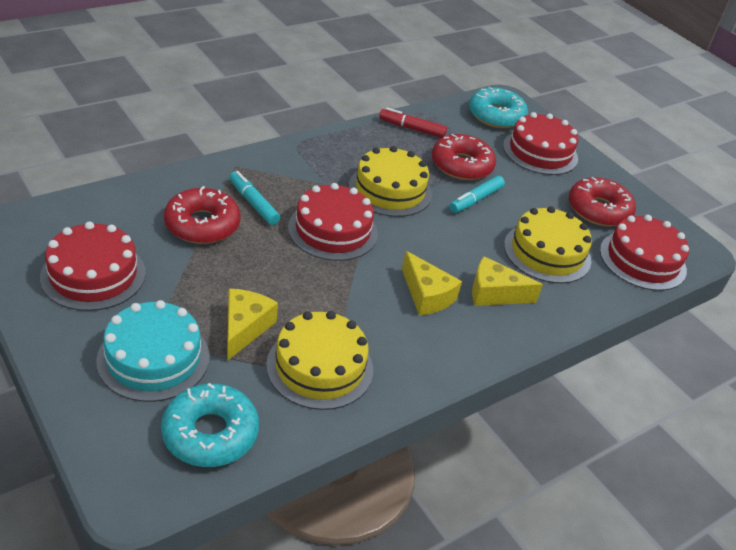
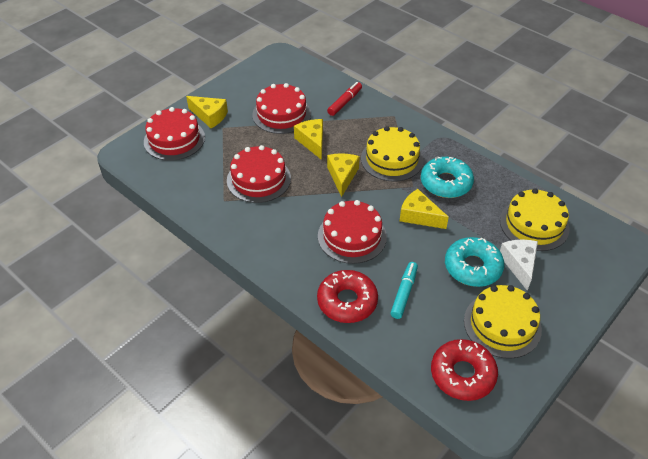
red donut: [164,186,241,244] [432,134,496,180] [569,177,636,227] = 3 -> [317,270,378,323] [431,339,498,401] = 2
turquoise cake: [96,300,210,402] = 1 -> none = 0
turquoise marker: [229,171,280,225] [449,176,505,213] = 2 -> [390,262,418,319] = 1
white cheese: none = 0 -> [500,240,538,291] = 1
yellow cheese: [227,288,278,361] [402,251,462,315] [472,256,543,306] = 3 -> [186,96,228,128] [294,119,323,160] [327,153,360,197] [400,189,449,229] = 4

